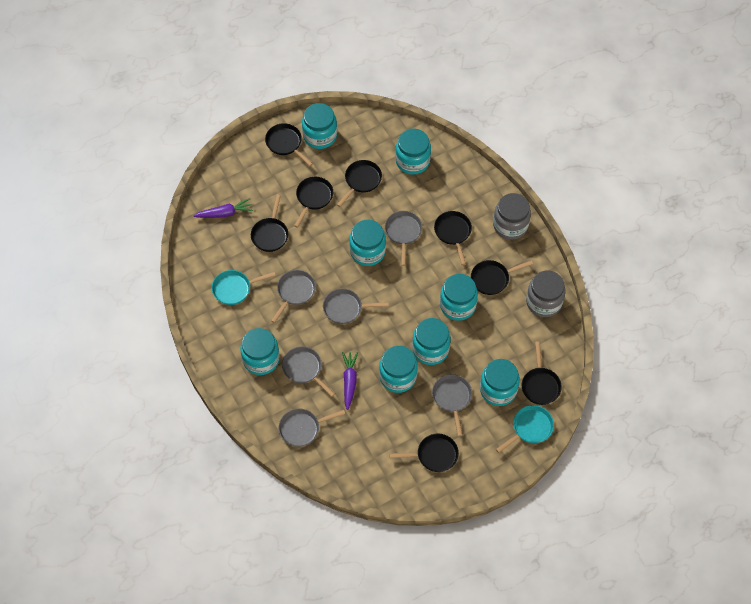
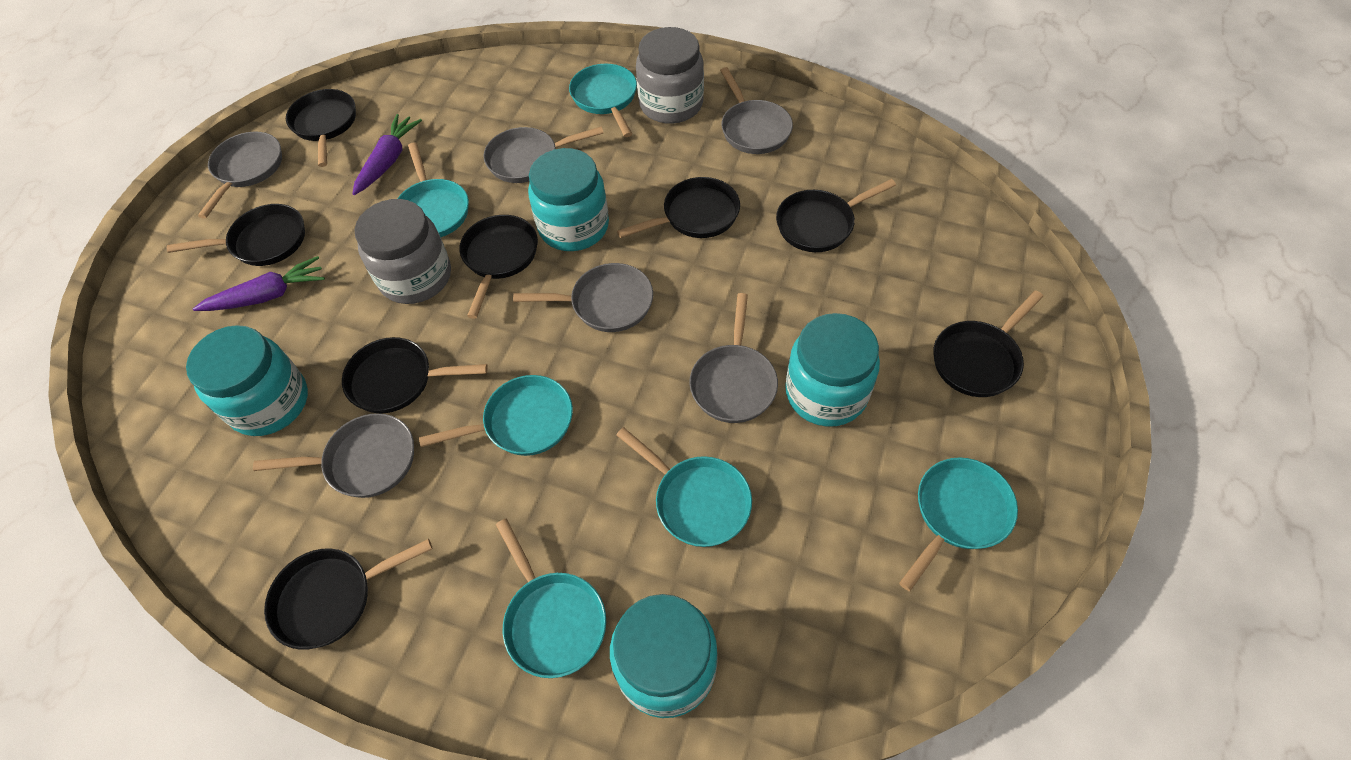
turquoise jar: [240,328,280,375] [302,103,337,149] [349,220,386,266] [379,346,418,393] [395,129,431,175] [412,318,451,365] [440,274,478,321] [480,359,520,406] = 8 -> [186,325,308,436] [528,148,609,251] [610,594,718,718] [785,313,880,427] = 4
turquoise pan: [212,270,276,305] [496,405,554,453] = 2 -> [397,142,469,237] [419,375,573,456] [496,519,606,678] [569,64,637,137] [616,427,752,547] [899,457,1018,591] = 6

